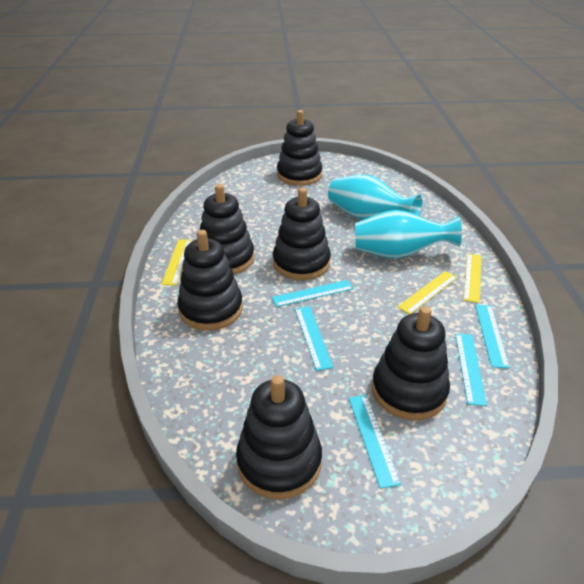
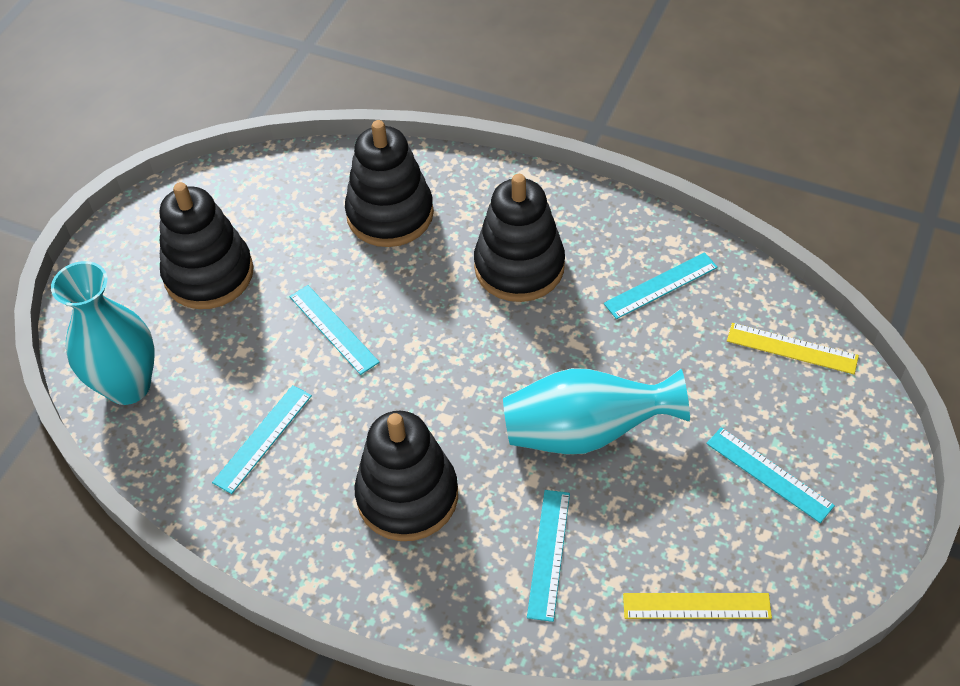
black stacking toy: [177,230,243,331] [200,184,255,274] [236,375,322,499] [273,188,331,280] [277,110,322,186] [372,306,450,420] = 6 -> [160,182,254,309] [345,120,434,247] [355,411,458,541] [474,174,565,302] = 4
yellow ruler: [161,239,192,285] [397,271,458,314] [463,253,482,303] = 3 -> [623,593,772,619] [727,323,859,374] = 2

